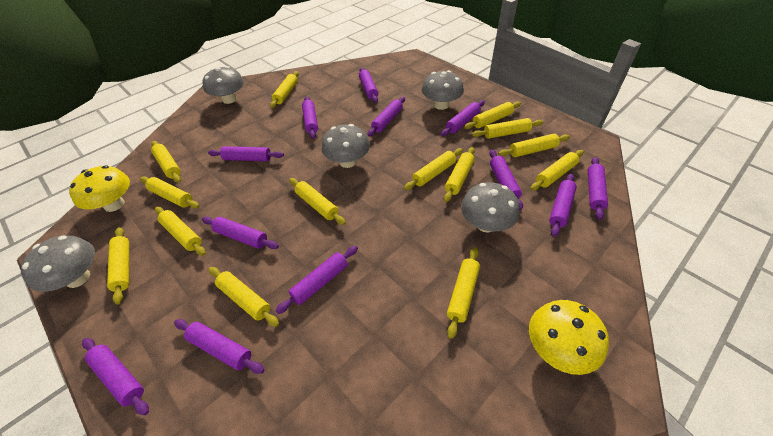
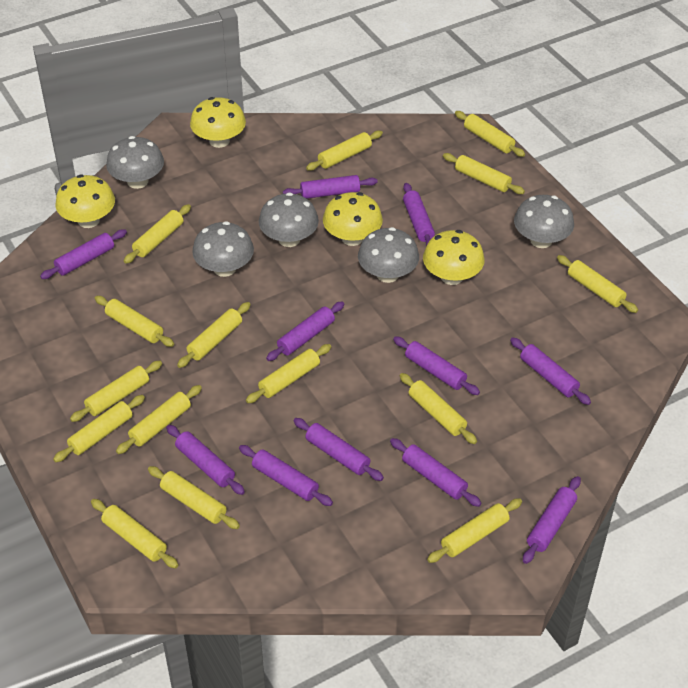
purple rolling pin: [82,338,149,415] [174,319,264,374] [202,217,279,249] [208,146,284,161] [276,246,358,314] [302,96,318,139] [359,67,378,103] [367,97,405,137] [441,100,485,136] [489,149,523,210] [549,173,577,237] [588,157,608,220] = 12 -> [40,229,127,279] [166,425,245,495] [239,445,333,506] [266,301,345,361] [283,175,378,199] [293,418,384,481] [390,438,481,507] [393,336,480,395] [403,183,435,246] [510,337,591,405] [523,476,581,564] = 11
yellow mushroom: [69,166,130,212] [529,300,609,375] = 2 -> [55,175,115,228] [190,97,246,148] [323,192,383,246] [423,230,485,285] = 4
yellow rolling pin: [107,227,129,304] [140,177,199,209] [151,141,181,183] [155,207,206,256] [209,267,279,327] [270,71,299,108] [289,178,346,225] [404,148,463,190] [444,147,475,202] [447,247,480,339] [464,101,521,129] [472,118,543,139] [498,134,570,157] [530,150,584,191] = 14 -> [53,395,145,462] [70,361,162,422] [91,499,178,568] [95,296,174,347] [116,385,202,454] [124,204,191,264] [148,466,240,529] [177,302,251,368] [246,344,331,403] [306,131,383,171] [400,373,477,444] [427,498,522,563] [443,153,525,194] [455,111,525,157] [557,255,638,313] = 15

